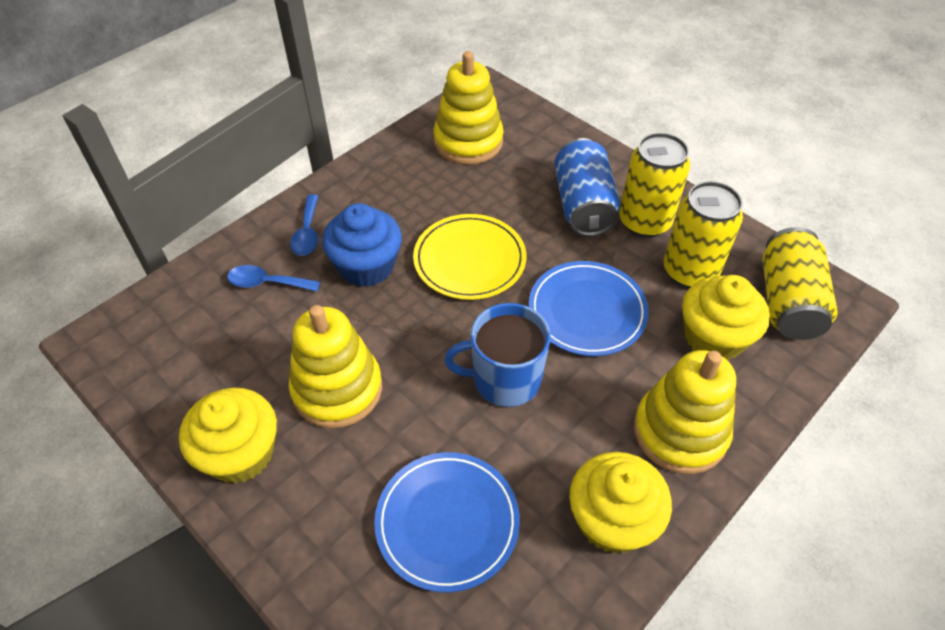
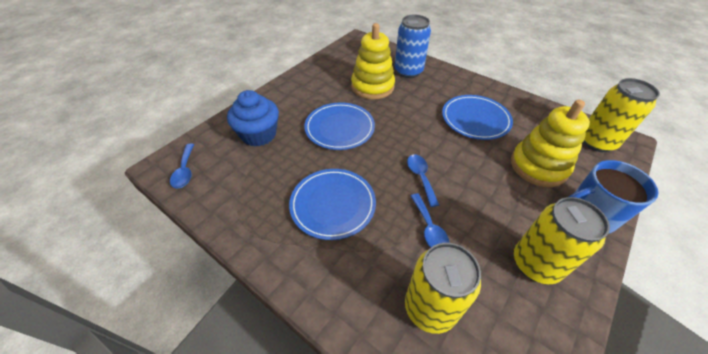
blue plate: [374,452,520,593] [529,261,649,356] = 2 -> [289,169,376,240] [304,102,375,150] [442,95,513,140] = 3
blue spoon: [227,265,320,291] [290,194,318,256] = 2 -> [170,144,194,188] [407,155,439,207] [411,194,449,248] = 3
yellow cupcake: [179,388,277,483] [569,452,672,554] [682,275,770,360] = 3 -> none = 0
yellow plate: [413,214,526,300] = 1 -> none = 0
yellow stacking toy: [289,305,382,428] [433,51,504,164] [634,350,736,474] = 3 -> [351,23,395,99] [511,100,590,187] = 2

